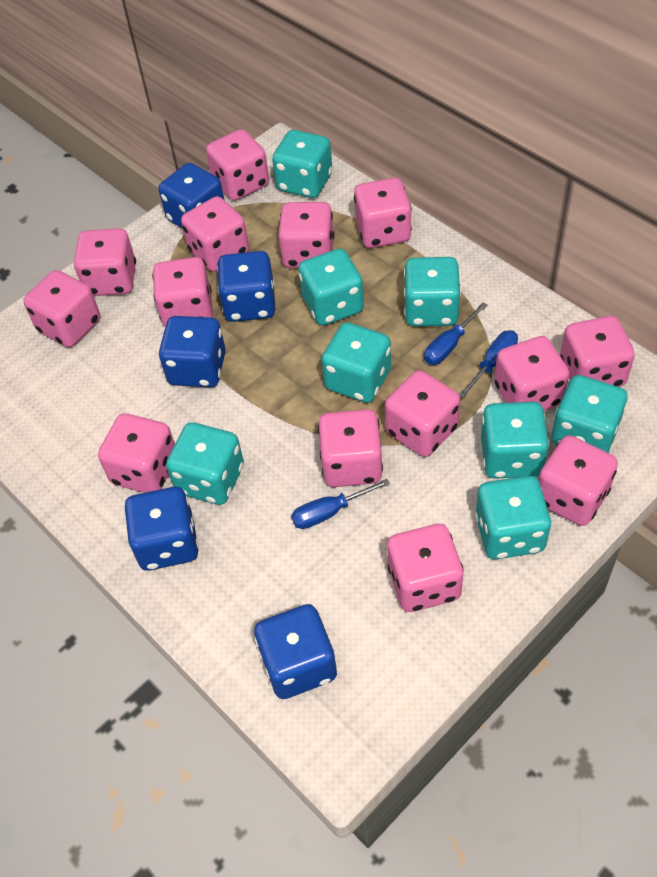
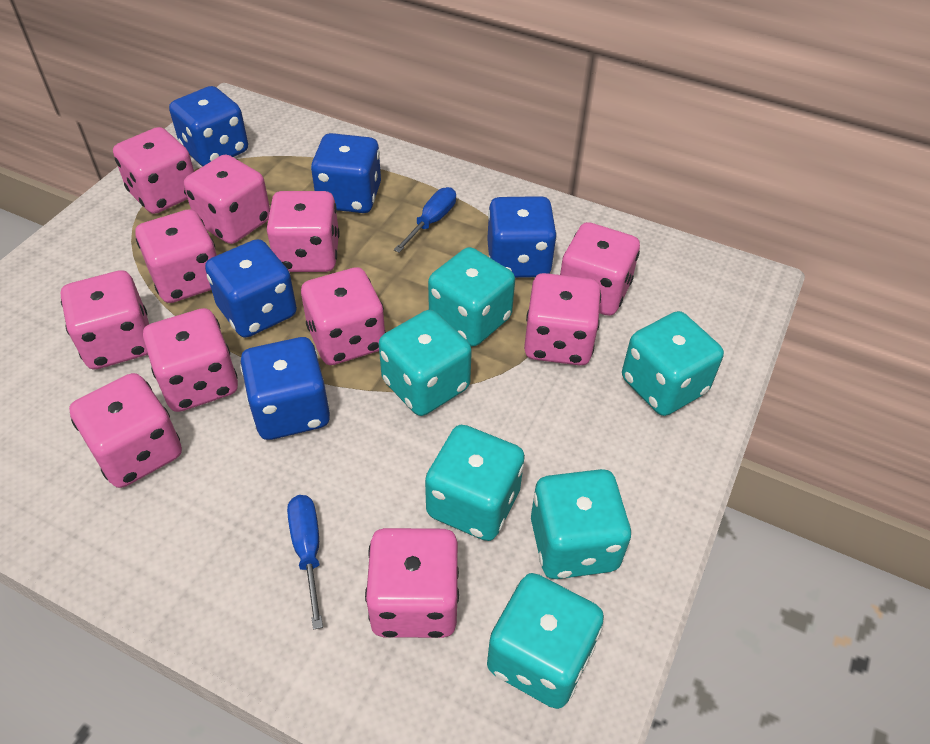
blue screwdriver: [291,479,390,529] [424,302,487,365] [459,330,518,399] = 3 -> [287,495,323,630] [394,187,456,253] = 2
pink dice: [23,270,100,347] [74,228,136,296] [98,413,175,493] [152,257,213,327] [181,196,249,272] [206,129,269,201] [278,202,334,268] [318,409,383,487] [354,178,412,248] [385,370,460,457] [387,524,464,612] [494,336,570,410] [538,435,618,526] [560,316,635,387] = 14 -> [61,270,149,369] [69,373,182,488] [113,127,194,214] [135,209,217,303] [143,308,238,412] [184,154,270,244] [267,191,340,272] [301,267,386,365] [365,528,459,638] [524,273,601,365] [560,222,640,316] = 11
turquoise dice: [166,422,244,505] [272,130,332,198] [298,248,364,326] [321,322,391,403] [404,257,461,326] [475,475,551,560] [481,402,549,479] [551,375,627,453] = 8 -> [379,310,472,416] [425,425,525,541] [428,247,515,346] [487,573,604,709] [531,469,631,579] [622,311,724,416] = 6

